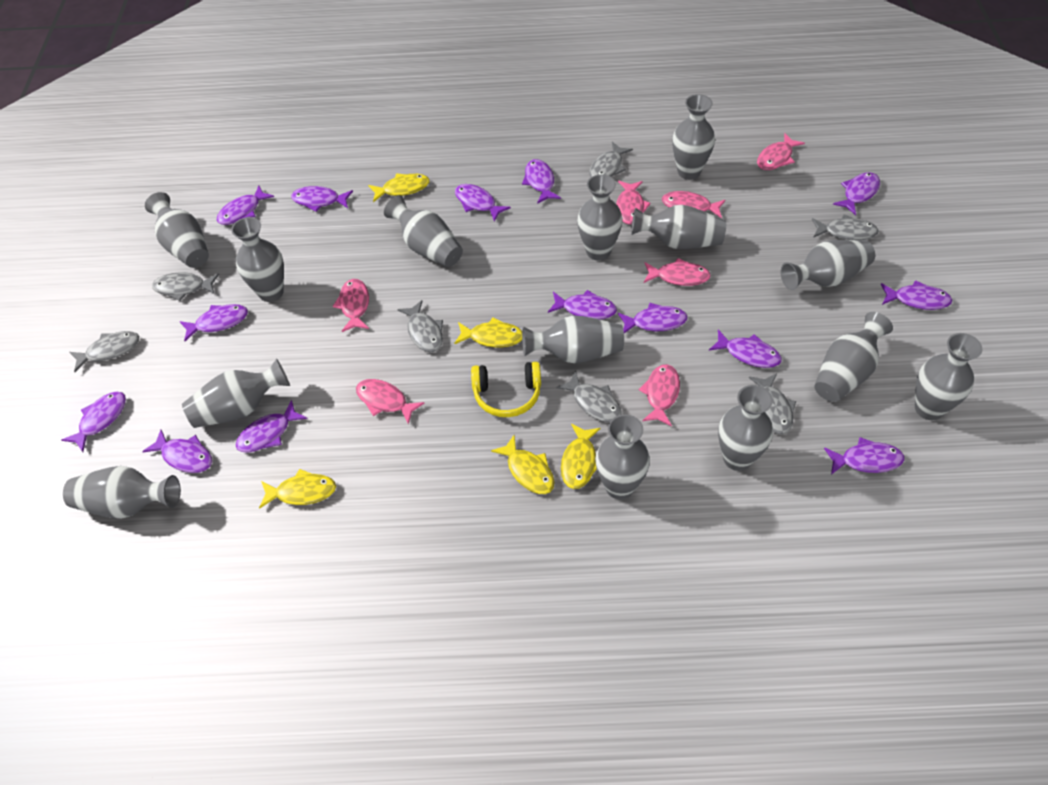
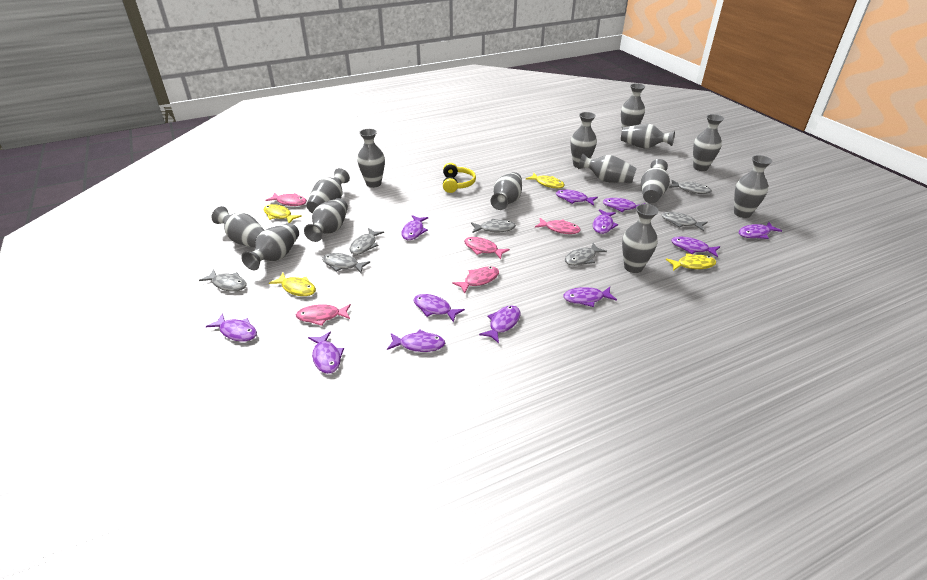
pink fish: [333,279,369,332] [356,379,425,424] [616,181,651,225] [639,364,680,426] [644,258,711,286] [662,191,725,218] [757,133,805,170] = 7 -> [265,192,307,206] [296,304,351,326] [452,266,499,294] [464,237,510,259] [535,218,581,234] = 5
purple fish: [61,392,126,452] [142,430,212,473] [179,304,248,341] [217,185,274,225] [236,400,308,453] [291,186,353,212] [455,184,511,222] [522,159,561,204] [548,290,617,320] [618,303,688,333] [709,330,782,368] [824,437,904,475] [833,172,880,215] [881,280,952,310] = 14 -> [206,313,257,342] [308,331,344,374] [387,329,445,352] [401,215,428,240] [413,294,465,323] [479,305,521,343] [556,190,598,206] [563,287,617,307] [593,209,618,234] [603,198,646,212] [671,237,720,257] [739,222,782,239] = 12
yellow fish: [259,469,336,509] [368,173,430,202] [454,317,522,348] [491,435,555,494] [561,424,601,489] = 5 -> [264,204,302,223] [269,273,316,296] [526,173,565,188] [665,253,716,271] = 4

